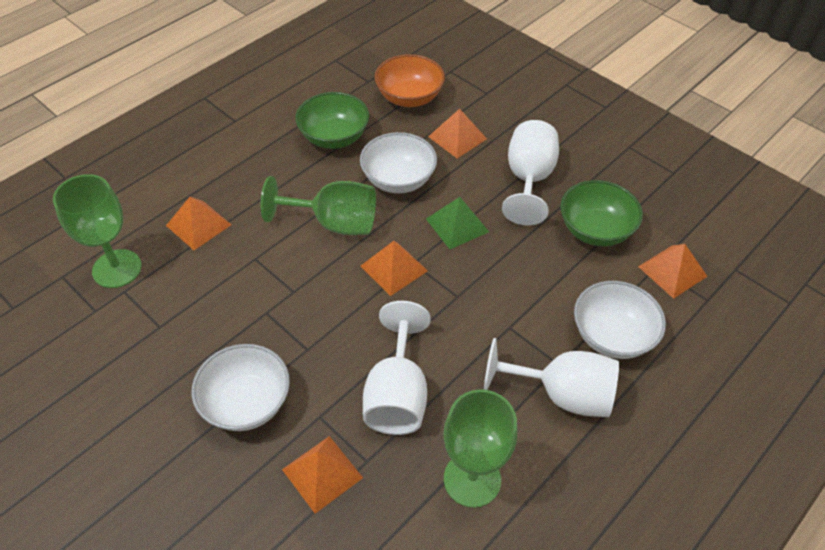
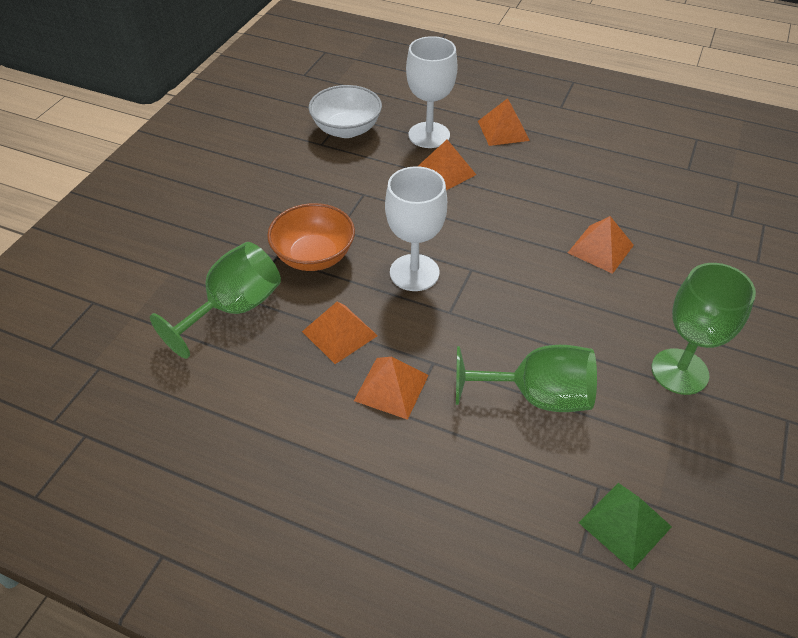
green bowl: [295,92,369,149] [560,180,643,246] = 2 -> none = 0
white bowl: [191,344,290,431] [360,132,437,193] [574,281,666,359] = 3 -> [309,85,382,138] = 1
white goblet: [363,301,431,435] [484,338,619,417] [502,120,559,225] = 3 -> [385,166,447,291] [406,36,458,148] = 2

